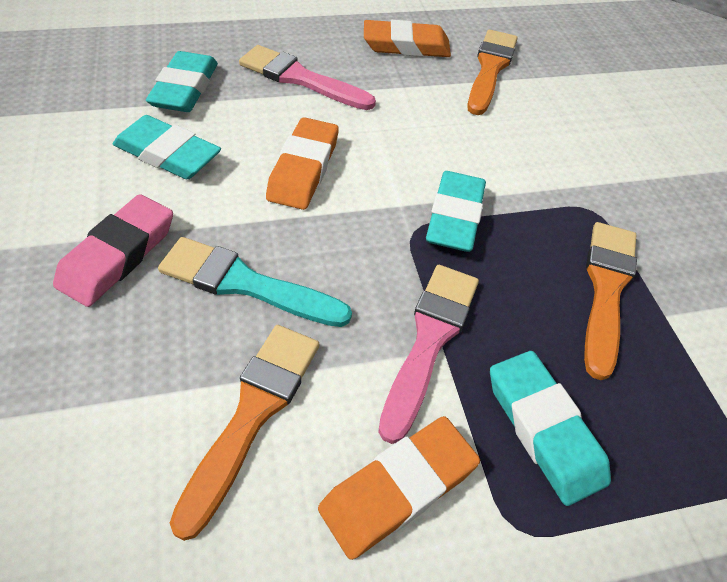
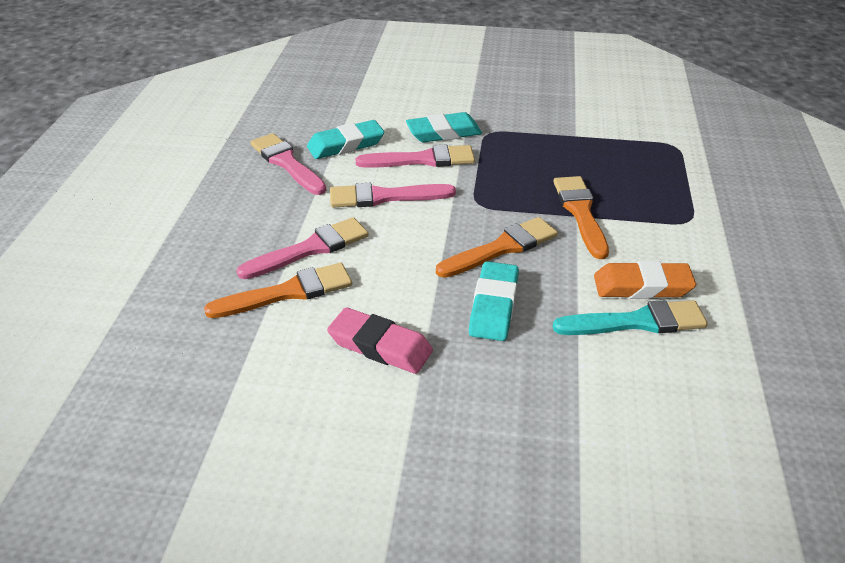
orange eraser: [266,117,339,210] [318,416,480,560] [364,20,451,57] = 3 -> [594,261,696,299] = 1
pink brush: [239,45,376,110] [378,265,479,444] = 2 -> [236,217,369,279] [250,133,326,195] [330,183,456,208] [355,145,475,168] = 4
turquoise eraser: [113,115,221,179] [146,51,218,112] [426,171,486,252] [490,351,611,506] = 4 -> [307,120,384,159] [406,112,482,142] [469,261,519,341] = 3

